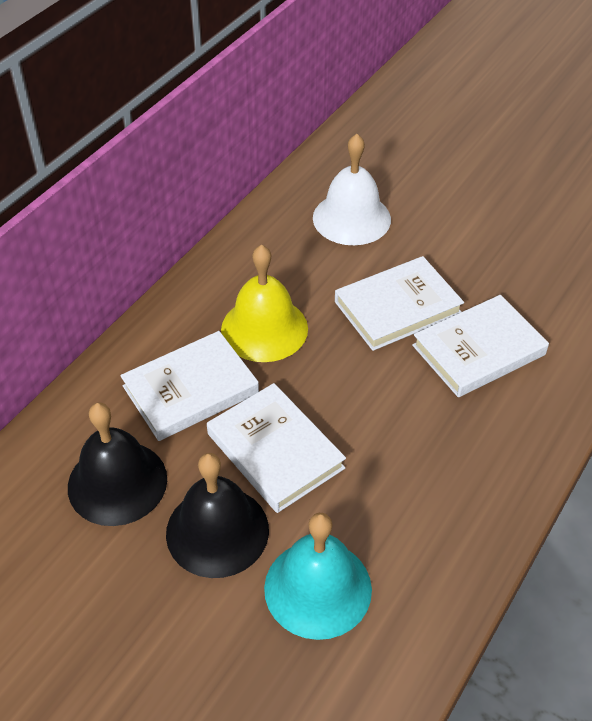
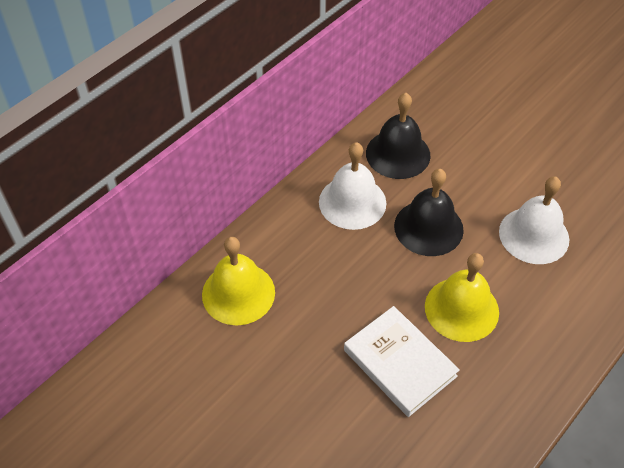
turquoise bell: [264,513,372,640] = 1 -> none = 0
white bell: [313,134,391,245] = 1 -> [319,142,386,230] [499,177,569,264] = 2
white book: [120,331,259,441] [207,383,346,513] [335,256,464,351] [412,295,549,397] = 4 -> [344,306,460,417] = 1
yellow bell: [221,245,308,362] = 1 -> [202,237,275,325] [425,253,499,342] = 2

